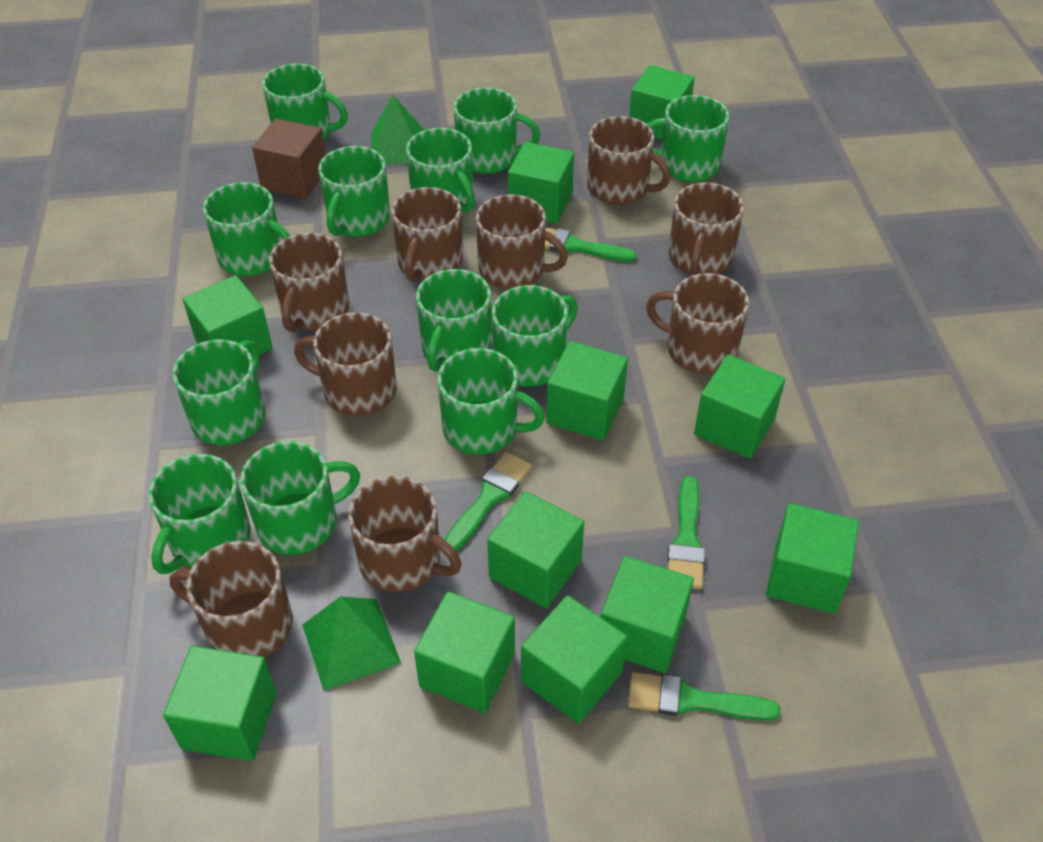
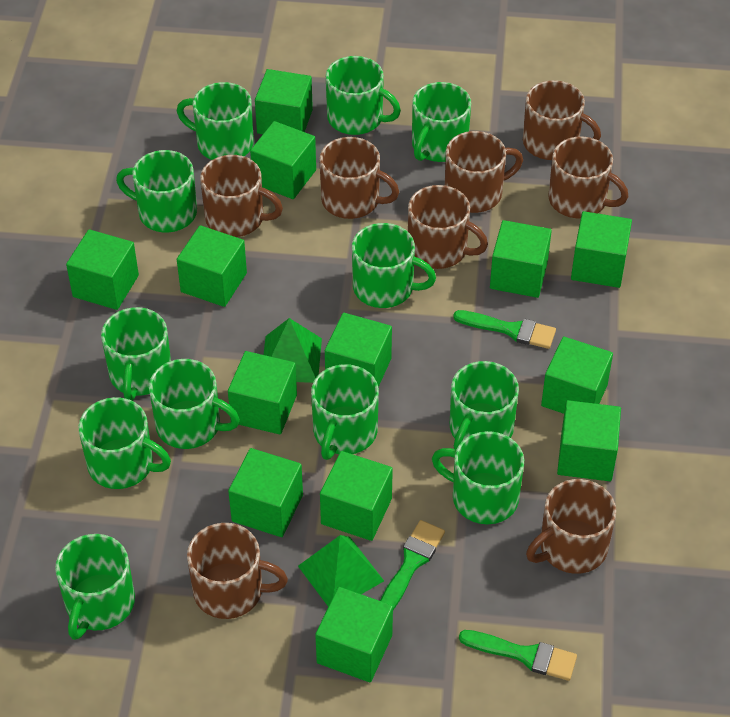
brown cube: [252,118,326,199] = 1 -> none = 0
brown mug: [169,541,293,657] [269,233,349,332] [294,312,397,416] [348,476,462,592] [392,187,463,282] [476,194,568,289] [587,116,671,205] [646,273,749,374] [669,182,744,276] = 9 -> [187,523,288,619] [200,155,283,237] [319,137,399,219] [408,185,488,269] [445,131,523,213] [523,80,601,160] [526,479,616,574] [548,137,628,218] = 8
green brush: [445,452,532,552] [545,227,637,262] [628,672,780,721] [667,476,705,589] = 4 -> [380,520,445,610] [453,310,556,349] [459,630,577,681] = 3
green cube: [163,646,277,761] [183,275,273,355] [414,591,515,713] [487,491,584,608] [508,142,574,224] [521,595,627,724] [546,341,628,441] [601,556,694,673] [629,65,695,140] [694,355,785,459] [766,503,859,614] = 11 -> [66,229,139,310] [177,225,247,307] [228,351,297,435] [228,448,303,537] [250,121,316,199] [255,69,313,134] [315,587,393,682] [320,451,393,541] [325,313,392,387] [490,220,552,298] [541,336,613,414] [557,400,621,481] [571,211,632,288] = 13

